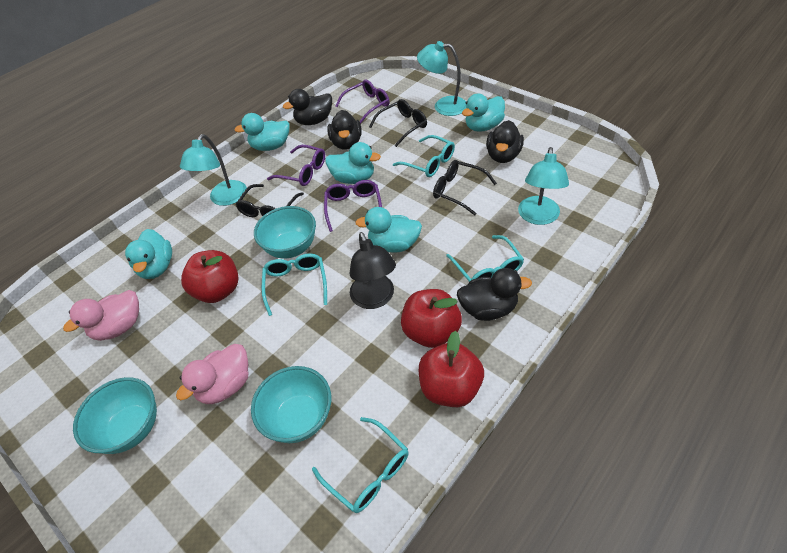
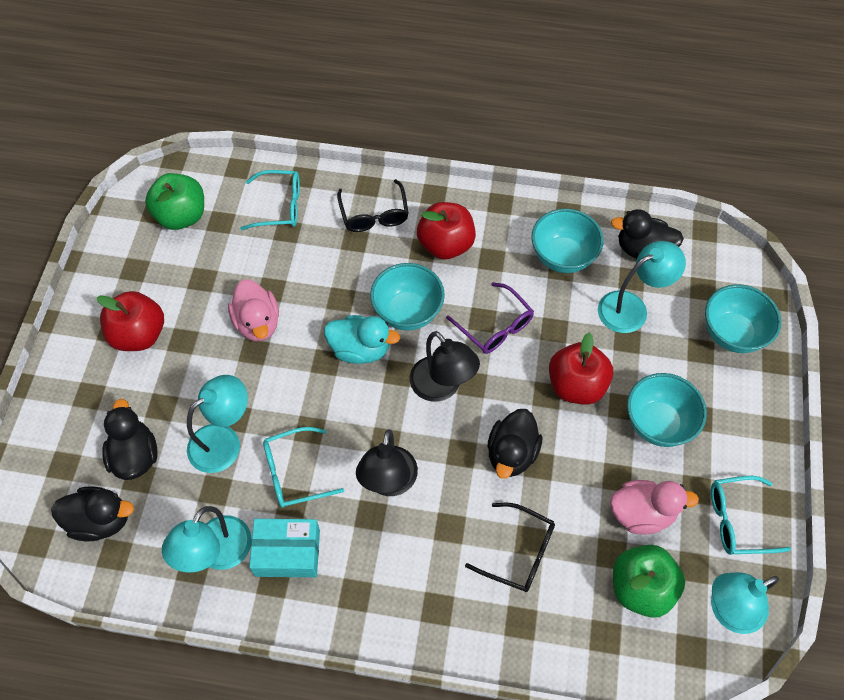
black glasses: [235,184,304,217] [369,99,427,147] [433,160,497,216] = 3 -> [337,179,409,232] [465,503,555,592] = 2
black lamp: [349,232,396,309] = 1 -> [356,429,418,496] [410,331,480,402] = 2
green apple: none = 0 -> [145,173,204,230] [613,545,685,618] = 2
purple glasses: [267,145,325,186] [324,180,382,232] [335,80,389,124] = 3 -> [446,282,534,354] = 1
turquoise bowl: [73,377,157,454] [251,366,331,443] [254,206,316,258] = 3 -> [370,263,445,331] [531,208,604,273] [627,373,707,447] [705,284,781,353] = 4
turquoise box: none = 0 -> [249,519,320,577] = 1
turquoise duck: [125,229,172,279] [235,113,289,151] [326,142,381,184] [355,207,422,252] [462,94,505,132] = 5 -> [324,315,400,364] = 1
turquoise glasses: [262,253,327,316] [312,417,409,513] [393,135,455,177] [446,235,524,282] = 4 -> [240,170,300,230] [263,427,344,508] [711,476,791,555] = 3
turquoise lamp: [180,134,247,206] [417,41,466,116] [518,147,569,225] = 3 -> [162,506,252,573] [187,375,248,473] [598,241,686,333] [711,572,779,634] = 4

